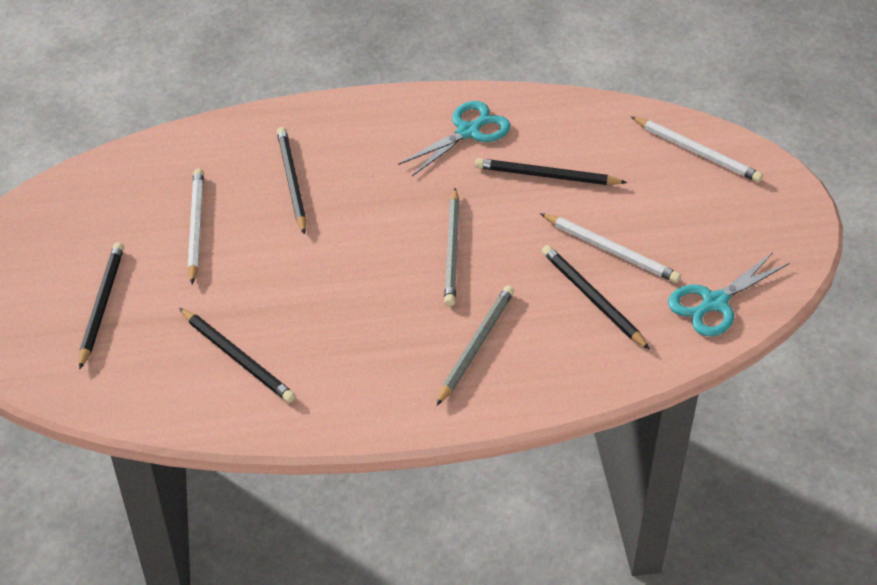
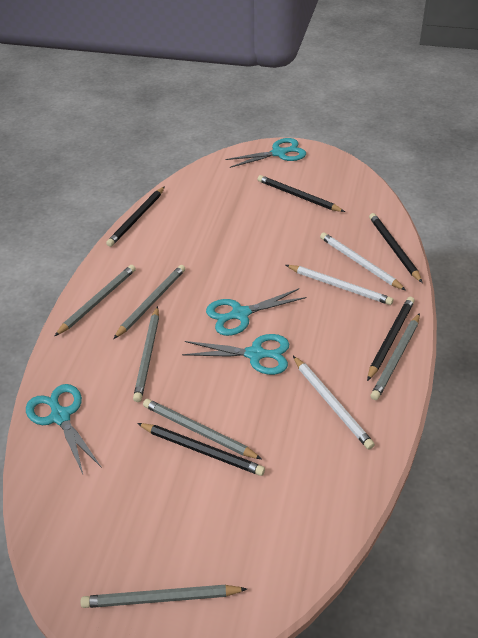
grey pencil: [437,285,514,405] [444,188,460,306] = 2 -> [55,265,136,336] [81,585,247,608] [113,265,185,339] [133,306,159,402] [143,399,262,459] [371,313,420,400] = 6
turquoise scissors: [398,101,511,176] [668,252,789,336] = 2 -> [26,384,102,474] [182,334,289,375] [206,288,306,336] [225,138,306,168] = 4

